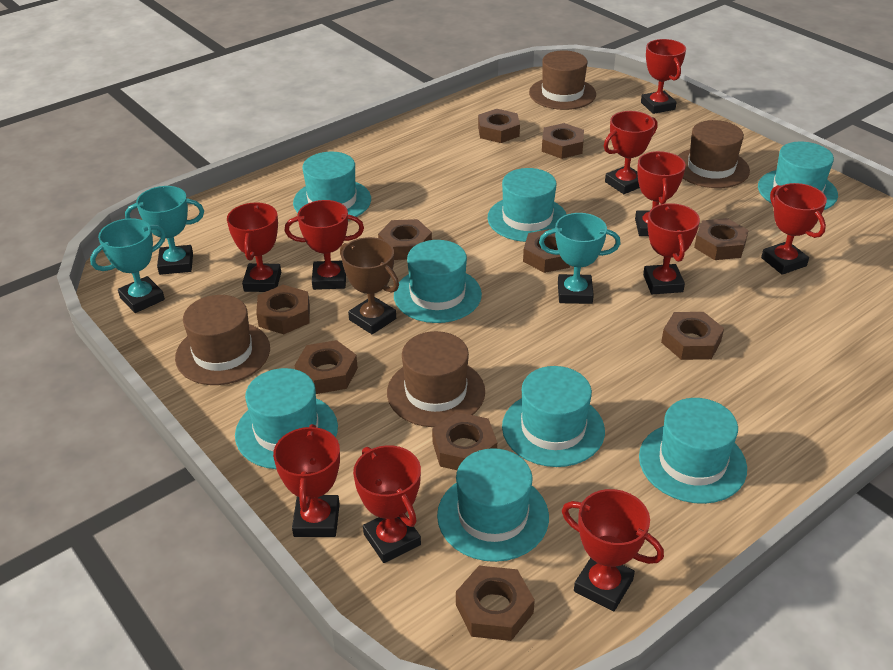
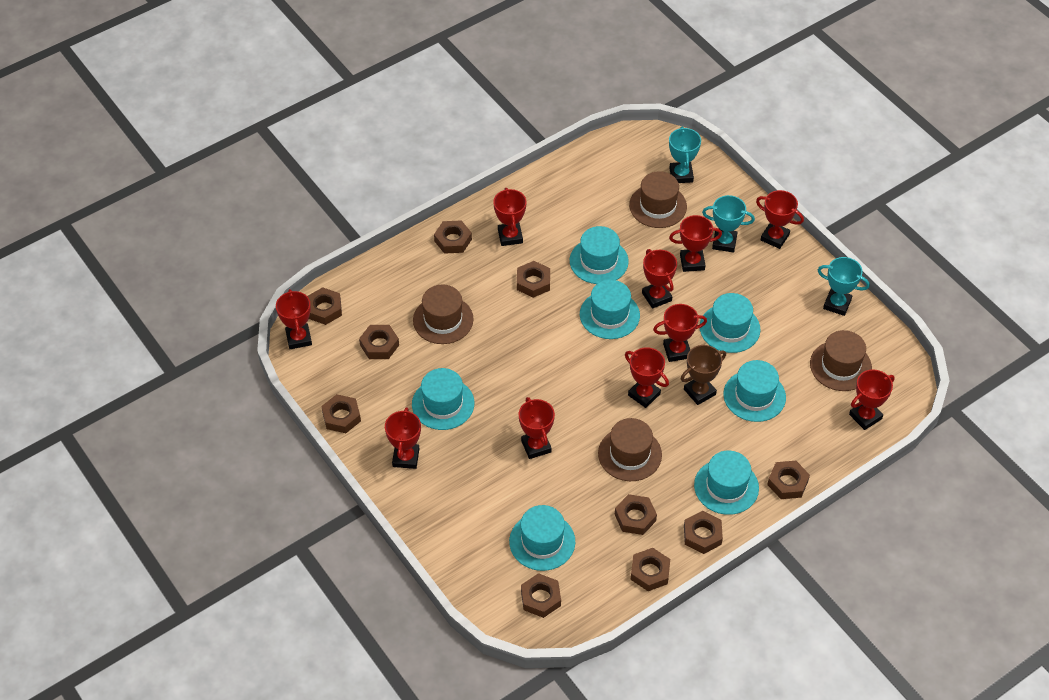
turquoise hat: [235,368,338,469] [293,152,371,220] [394,240,482,323] [437,448,549,562] [487,168,567,242] [502,366,605,467] [639,398,747,504] [758,142,838,210] = 8 -> [412,368,474,430] [509,505,575,571] [570,226,629,284] [580,280,640,339] [694,451,759,515] [700,293,761,353] [723,360,786,422] = 7

